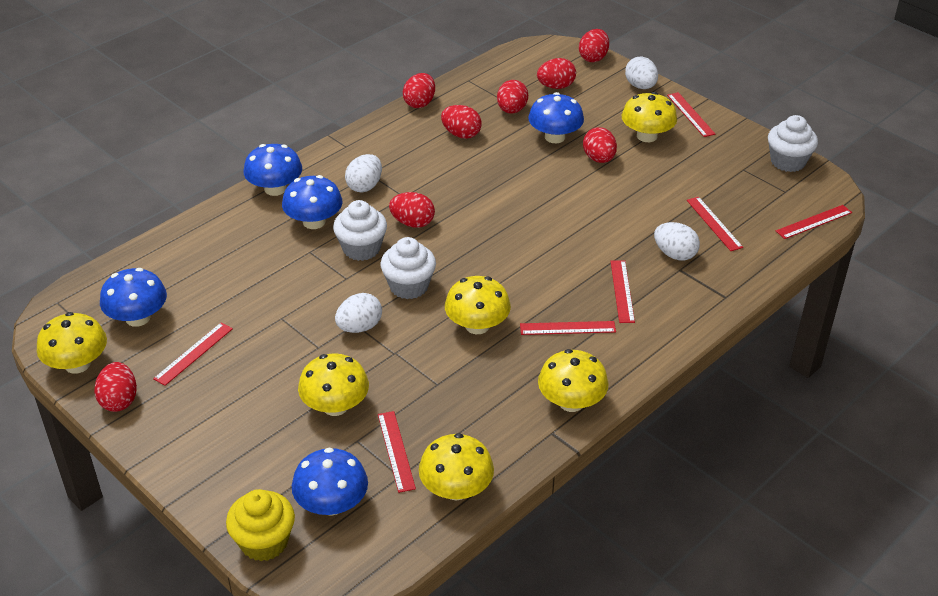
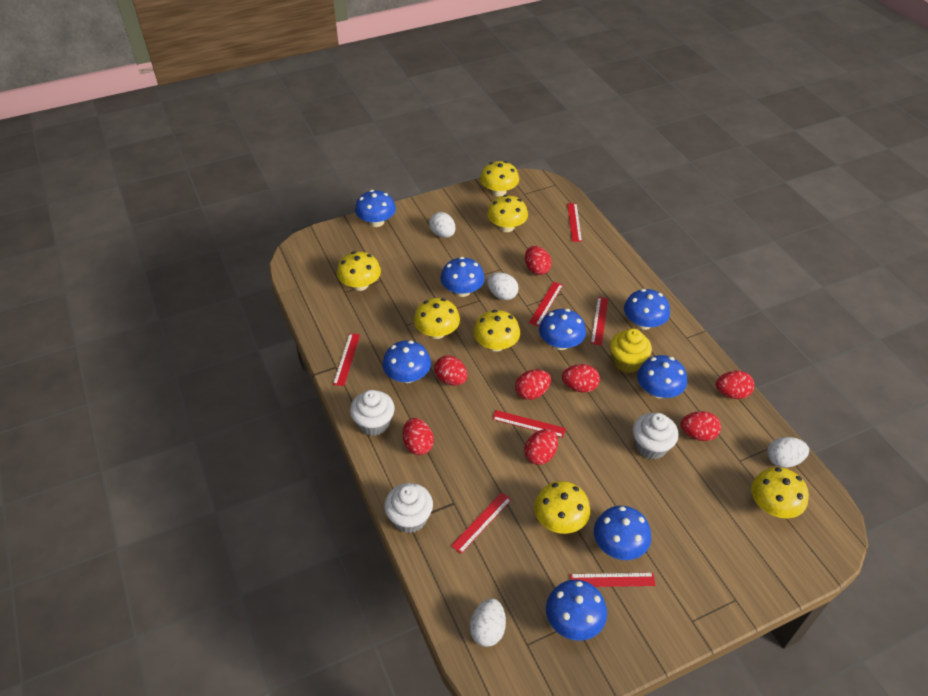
blue mushroom: [100,268,167,327] [243,144,302,196] [282,175,343,229] [292,448,368,516] [528,92,584,143] = 5 -> [355,190,396,227] [382,340,431,383] [440,257,485,297] [539,309,586,350] [546,580,607,641] [594,506,651,560] [624,289,670,330] [637,355,687,398] = 8
yellow mushroom: [37,312,107,374] [298,353,369,416] [419,433,494,500] [445,276,511,334] [538,349,609,412] [622,92,677,142] = 6 -> [337,251,381,291] [414,298,460,339] [473,310,520,352] [480,161,519,197] [487,195,528,232] [534,481,590,534] [751,467,809,518] = 7

